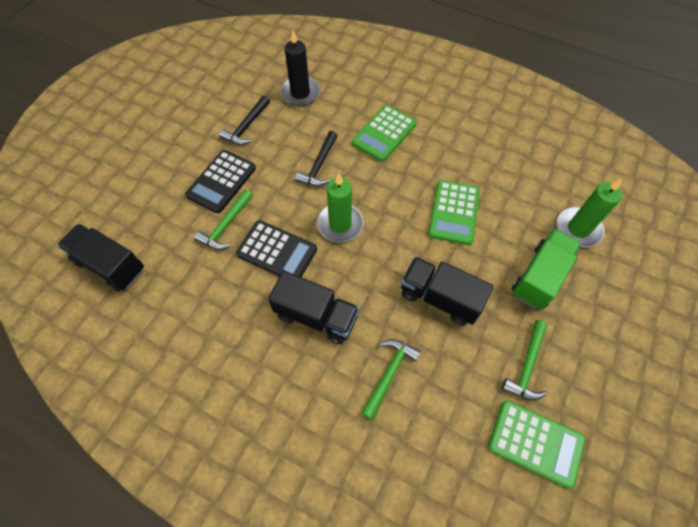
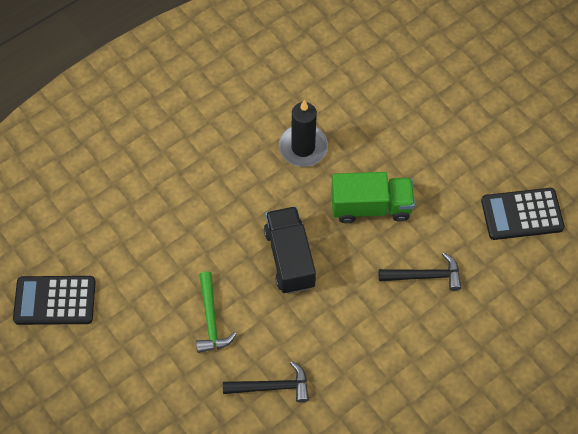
black truck: [57,224,144,292] [268,271,359,344] [401,257,493,326] = 3 -> [264,206,316,294] = 1
green calculator: [352,105,417,162] [428,180,480,245] [488,400,586,488] = 3 -> none = 0
green candle: [317,173,364,242] [557,178,622,247] = 2 -> none = 0
green hammer: [194,189,253,250] [361,339,421,420] [502,320,547,401] = 3 -> [196,271,236,353] = 1

